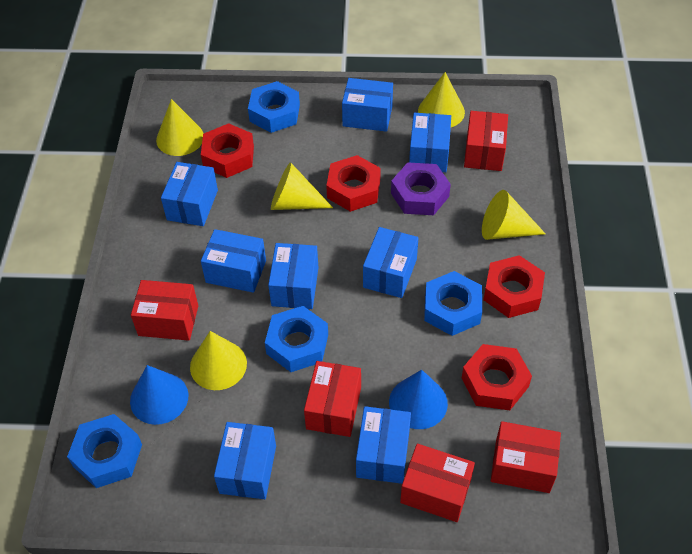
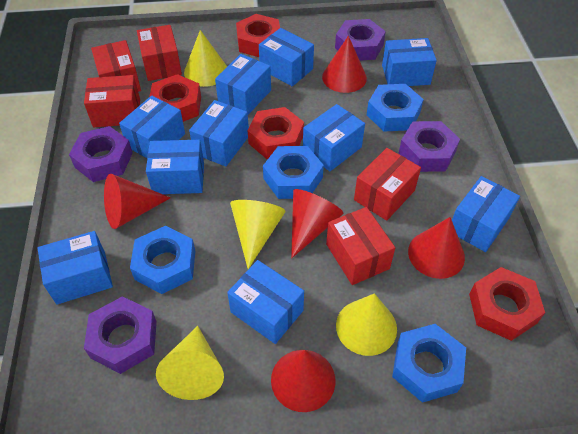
blue box: [161,162,218,226] [201,229,266,293] [214,422,276,499] [268,243,318,309] [342,78,393,132] [356,406,411,484] [363,227,419,298] [409,113,451,172] = 8 -> [38,231,113,305] [119,95,185,158] [146,140,204,194] [189,100,249,167] [215,54,271,115] [227,260,304,344] [259,28,314,86] [303,104,365,171] [382,38,437,86] [452,176,520,252] = 10
blue cone: [130,365,188,425] [389,370,448,429] = 2 -> none = 0
purple nut: [391,162,451,215] = 1 -> [69,126,133,182] [84,296,157,374] [335,19,386,61] [399,121,460,172] = 4
red cone: none = 0 -> [104,174,171,229] [271,350,335,412] [291,189,344,258] [322,36,367,93] [408,217,465,279] = 5
yellow cone: [156,99,204,156] [190,331,247,390] [271,162,333,210] [418,72,465,127] [482,190,546,240] = 5 -> [156,326,224,400] [184,30,227,87] [230,200,286,269] [336,293,397,356] = 4

